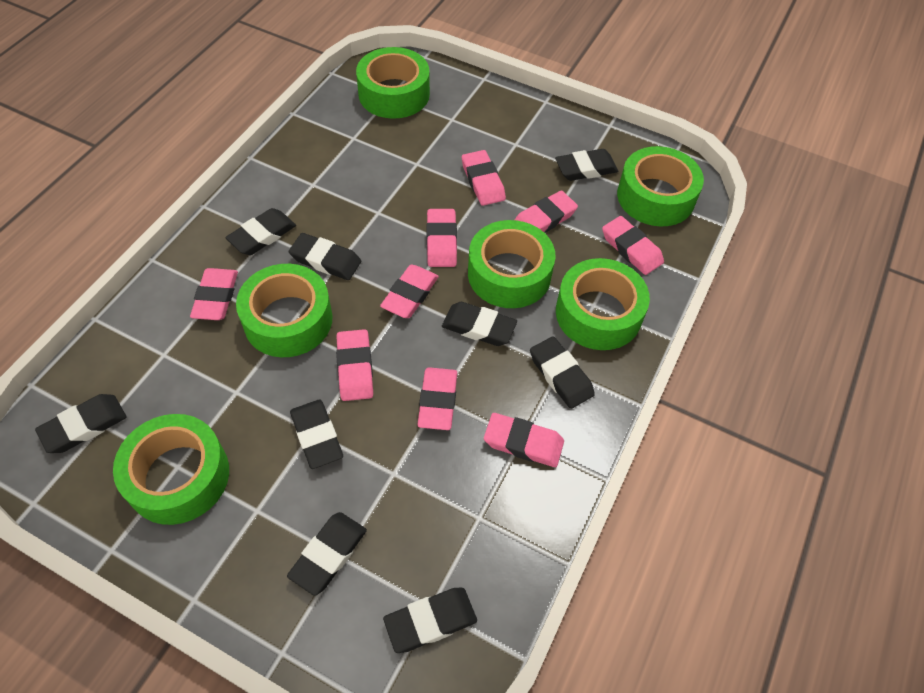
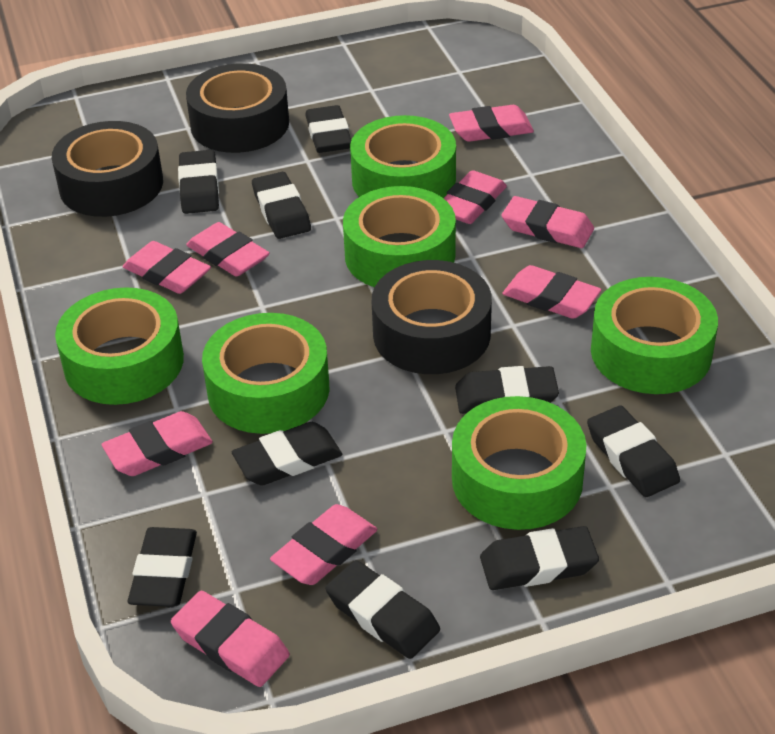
black tape: none = 0 -> [52,121,163,217] [186,63,289,153] [372,260,492,374] = 3

